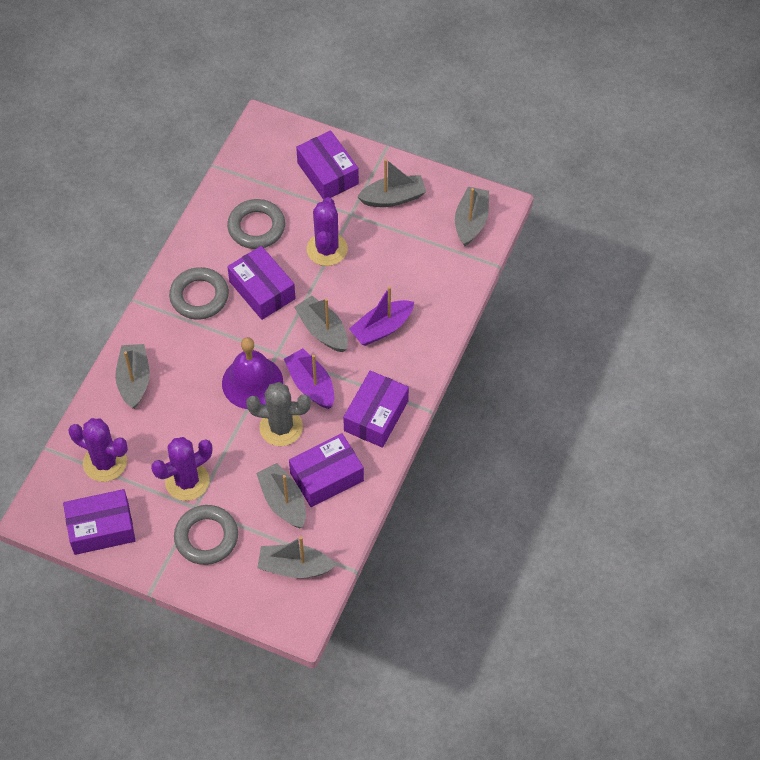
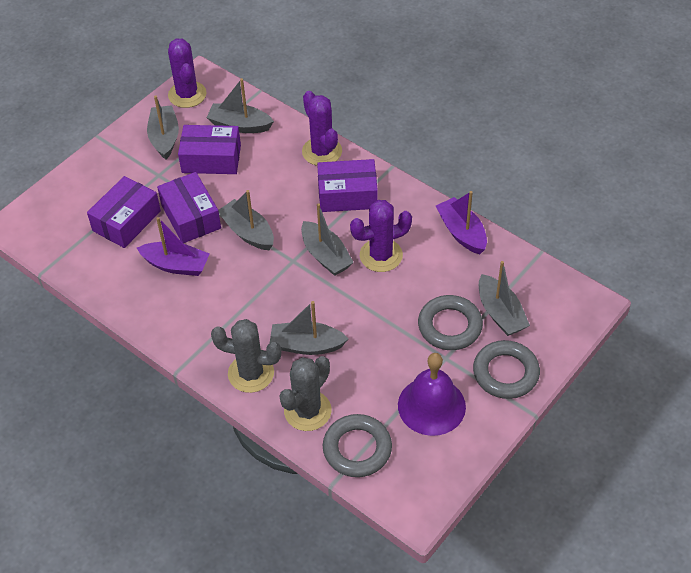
grey cactus: [246,382,311,446] = 1 -> [211,319,281,393] [279,356,332,431] = 2
purple box: [63,489,136,555] [227,246,296,320] [289,433,364,507] [296,131,359,200] [343,371,409,448] = 5 -> [87,176,161,248] [157,172,221,243] [178,125,241,174] [317,159,378,212] = 4

